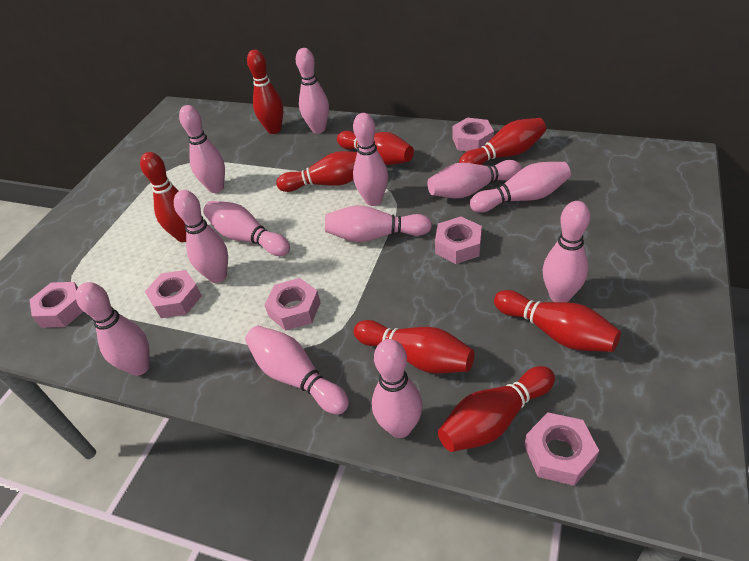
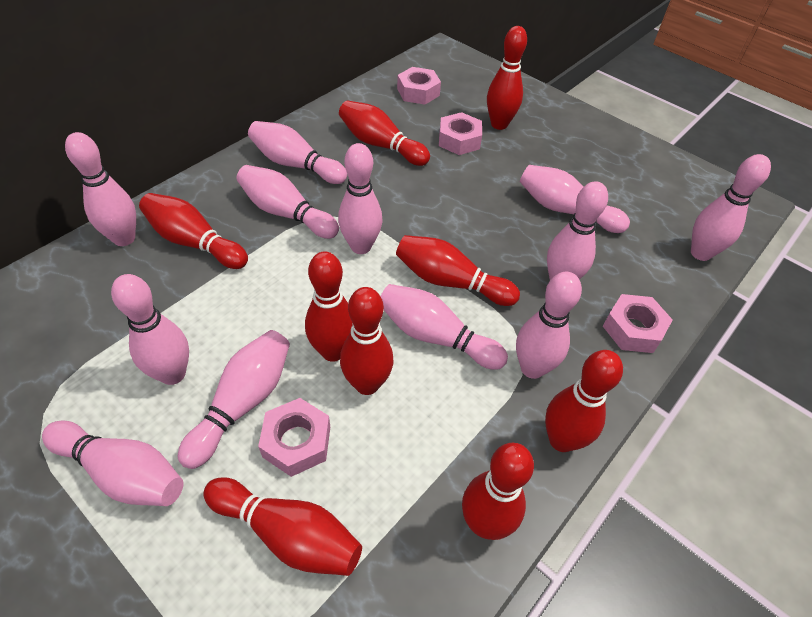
pink nut: [29,282,84,328] [145,270,202,318] [264,278,321,331] [435,216,482,264] [452,118,494,151] [524,412,599,486] = 6 -> [258,398,330,477] [397,67,441,105] [439,112,482,155] [603,294,673,353] = 4
red bowling pin: [140,152,186,242] [247,50,283,134] [276,151,357,192] [337,131,414,165] [354,320,475,374] [438,366,555,452] [459,118,546,165] [494,290,621,352] = 8 -> [139,193,248,269] [204,477,362,576] [305,252,353,362] [339,101,430,166] [340,287,393,395] [396,235,520,306] [462,443,534,540] [487,26,527,130] [545,350,623,452] = 9

